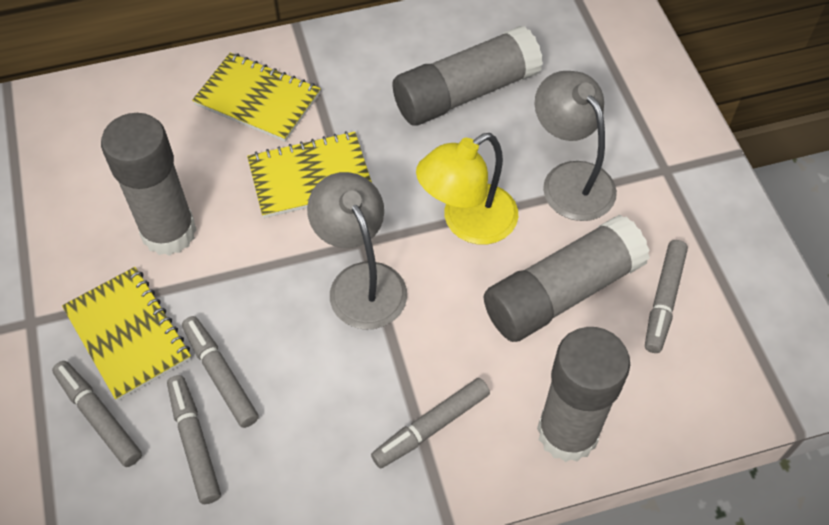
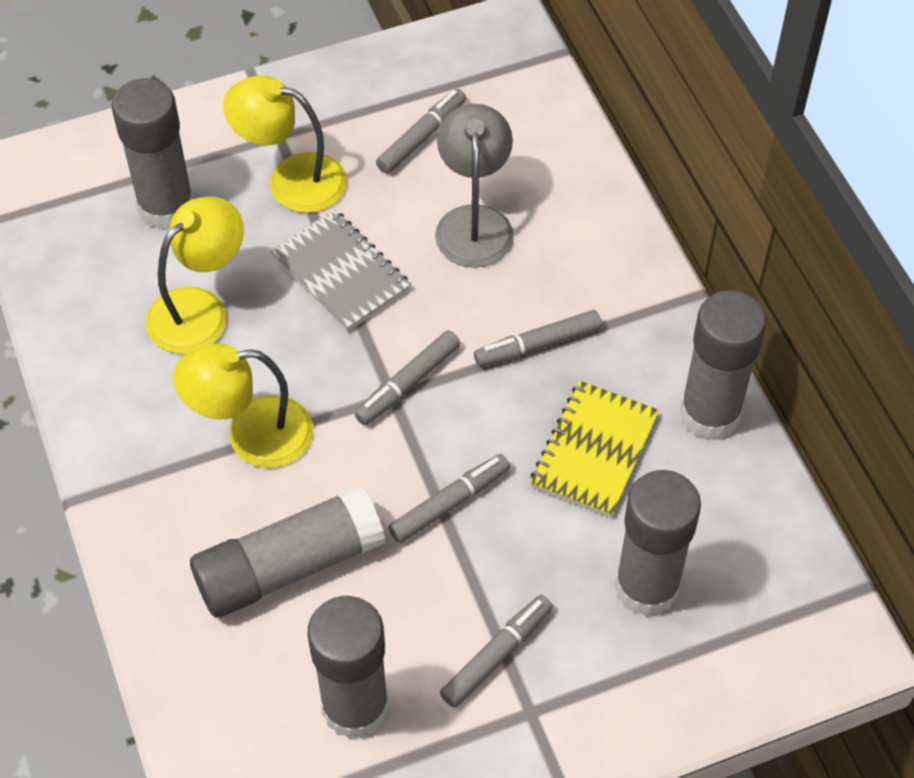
grey glue stick: [101,113,197,256] [393,26,543,126] [484,215,650,342] [537,327,630,462] = 4 -> [112,78,194,230] [190,485,385,618] [307,596,389,739] [614,470,701,617] [680,290,766,440] = 5
grey lamp: [307,172,407,330] [535,71,617,221] = 2 -> [435,104,514,268] = 1
grey notebook: none = 0 -> [271,209,411,332] = 1
yellow lamp: [416,133,518,245] = 1 -> [146,197,244,354] [173,343,313,468] [223,75,347,213] = 3
yellow notebook: [62,267,191,401] [192,53,321,142] [247,131,372,218] = 3 -> [530,381,659,518] = 1

